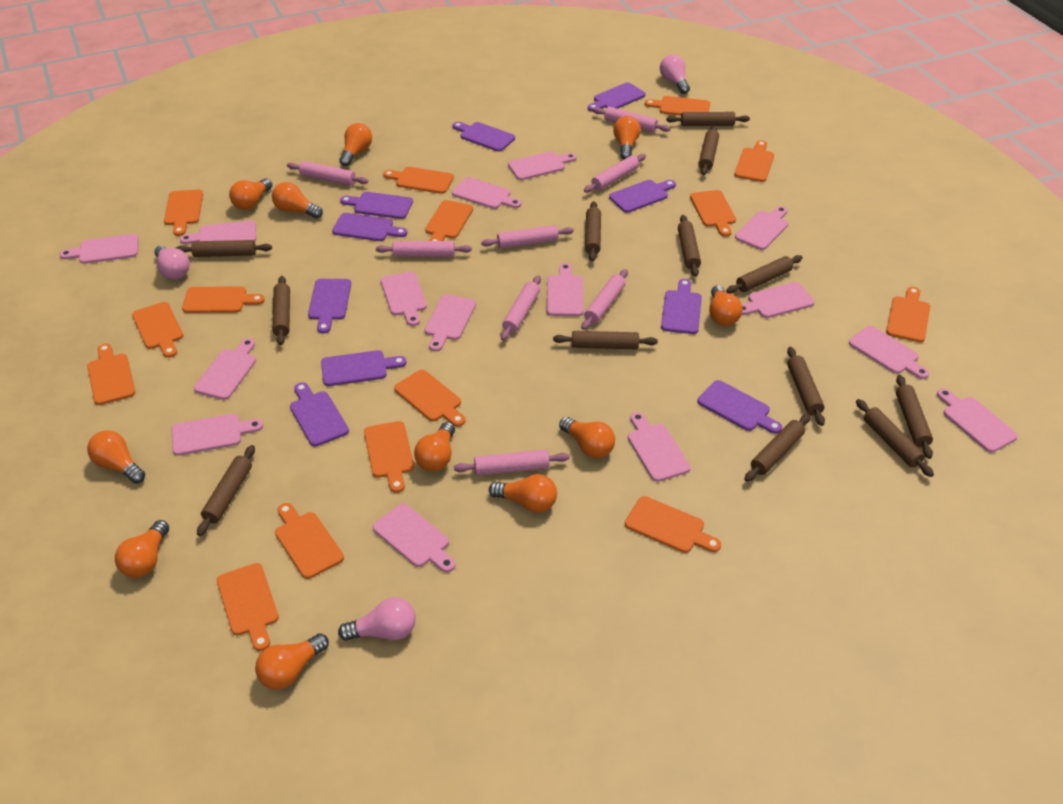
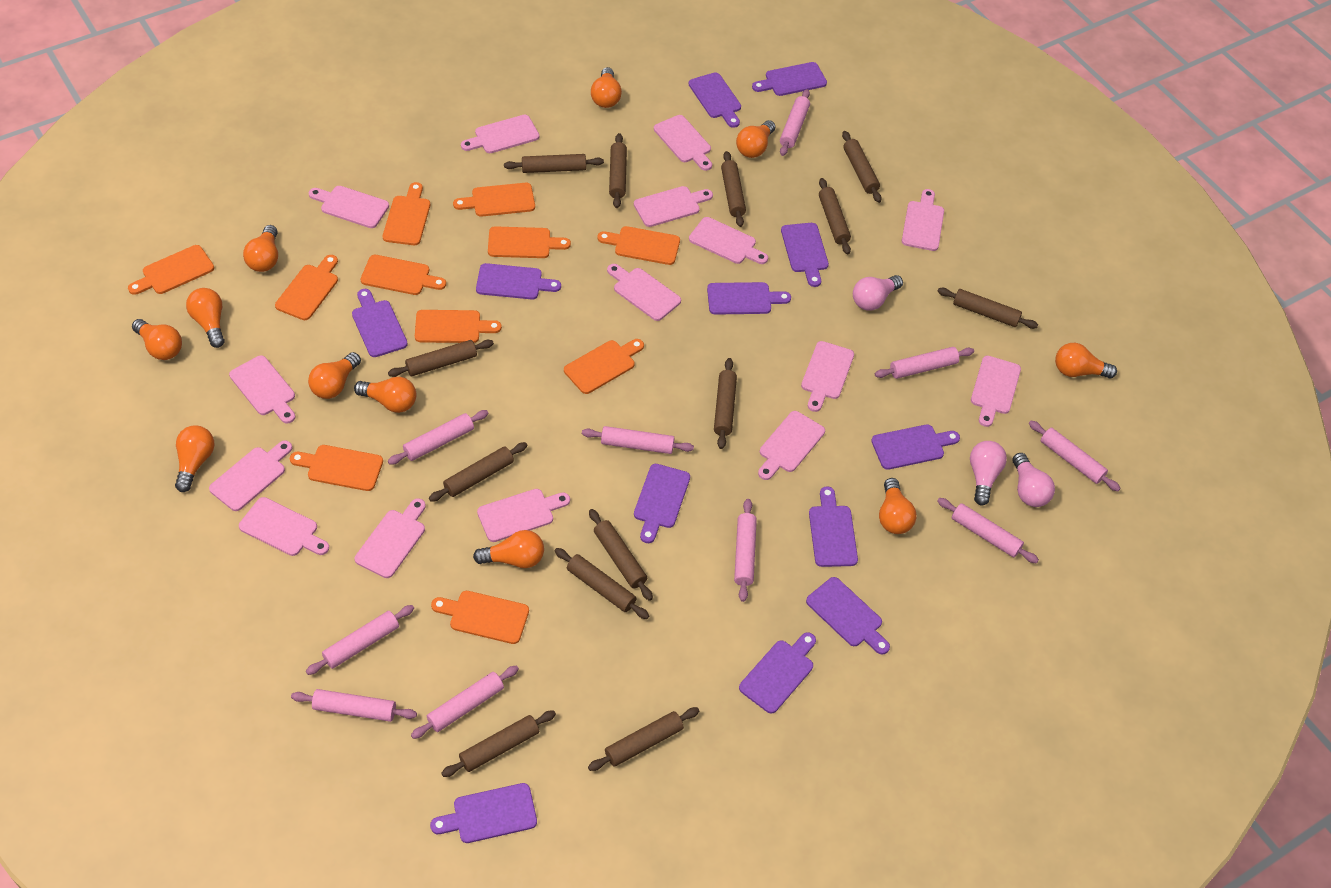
orange cutting board: [87,343,135,405] [132,302,183,358] [164,190,203,236] [182,286,265,313] [217,563,279,651] [275,503,344,579] [364,421,414,493] [383,167,454,194] [394,370,466,427] [425,200,473,241] [625,496,721,553] [645,96,710,116] [690,190,736,237] [734,140,774,182] [886,287,930,343] = 15 -> [128,245,214,295] [275,255,338,320] [290,445,383,491] [361,255,446,295] [383,182,430,245] [415,310,502,343] [431,591,529,644] [453,183,535,217] [488,226,571,258] [564,339,644,394] [598,226,680,265] = 11
pink rolling pin: [287,161,368,186] [376,241,472,257] [454,450,569,476] [481,225,574,249] [501,275,541,341] [581,269,628,330] [584,154,646,193] [592,107,670,132] = 8 -> [291,689,417,722] [306,605,414,675] [388,410,489,465] [411,666,519,739] [582,426,694,454] [734,499,757,602] [780,89,810,156] [875,347,974,379] [937,498,1039,563] [1029,421,1121,491] = 10
purple cutting board: [290,382,349,447] [308,279,351,334] [321,350,407,386] [332,213,407,241] [340,192,413,219] [453,122,515,152] [588,82,646,112] [609,180,676,213] [661,279,702,334] [697,380,782,434] = 10 -> [352,289,408,357] [430,783,537,843] [476,263,561,299] [634,464,690,543] [688,72,741,128] [707,282,791,315] [739,632,816,714] [752,62,827,96] [781,223,829,287] [806,577,890,654] [809,486,858,567] [871,424,960,470] = 12

